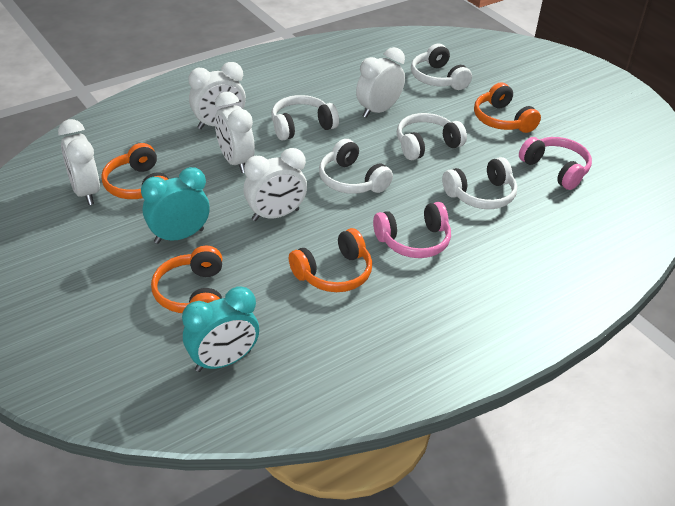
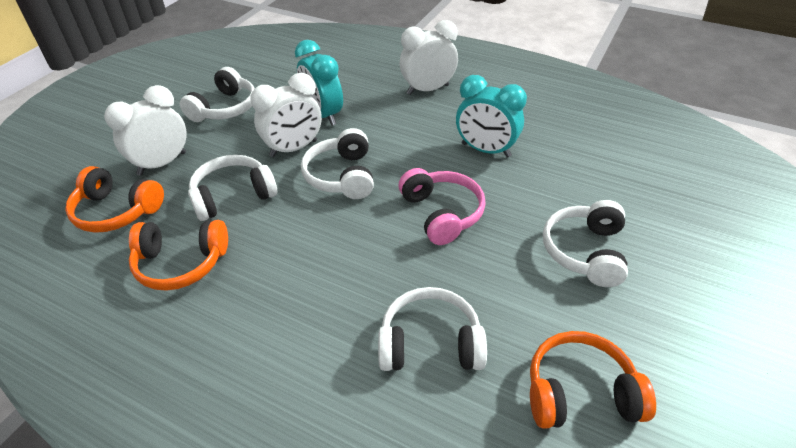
orange headphones: [101,143,169,199] [151,246,222,313] [289,228,372,292] [474,82,541,133] = 4 -> [65,166,164,233] [129,220,228,291] [530,331,656,429] = 3
pink headphones: [373,202,451,258] [519,137,592,190] = 2 -> [399,168,486,245] = 1
white clock: [58,119,100,205] [188,62,246,129] [215,92,255,173] [243,148,307,221] [356,47,405,118] = 5 -> [104,85,187,175] [250,73,322,158] [400,20,458,95] = 3

